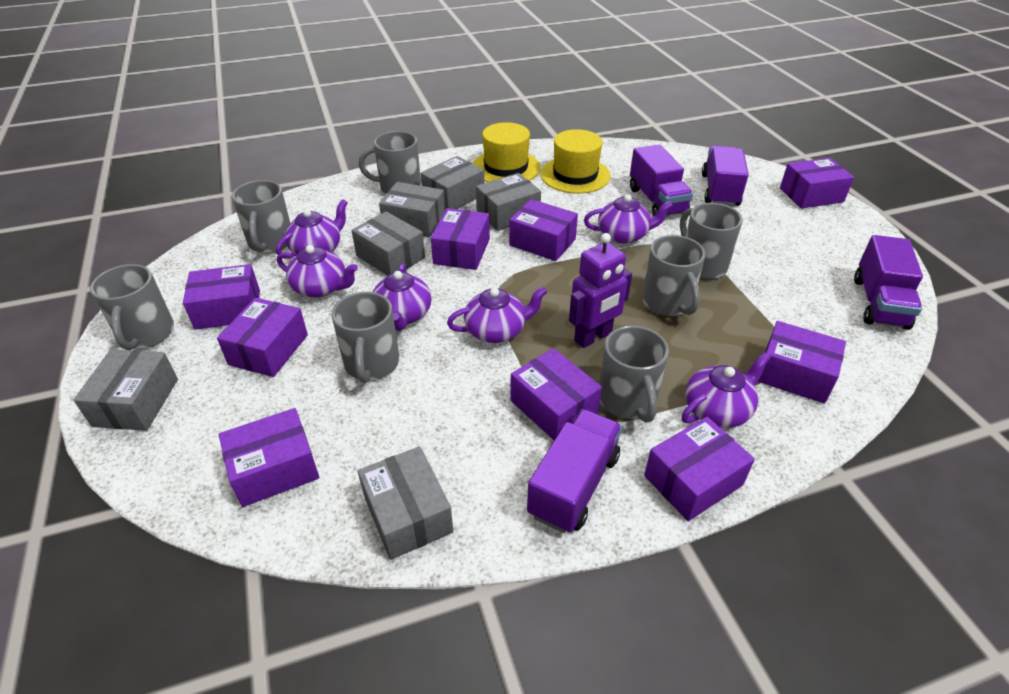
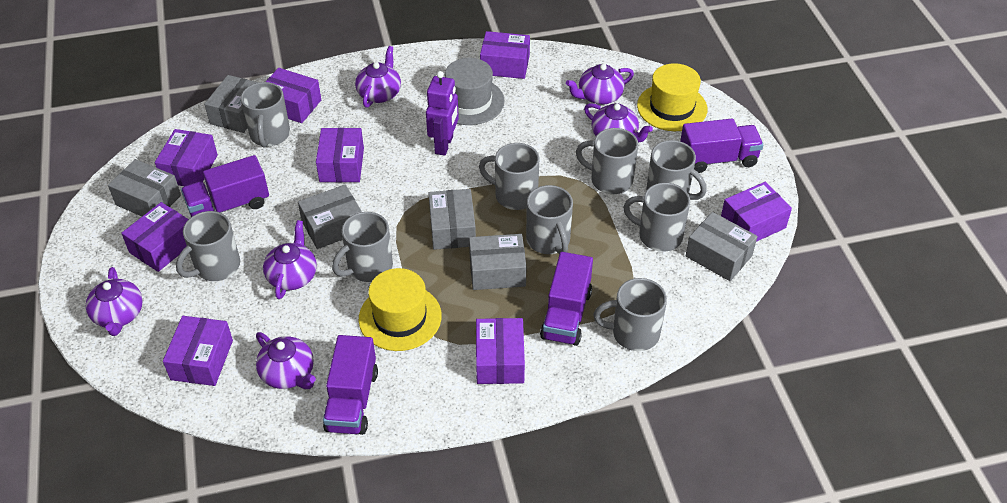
grey hat: none = 0 -> [445,58,505,125] = 1
grey mug: [90,264,174,350] [232,180,291,253] [332,292,399,383] [359,131,421,194] [599,325,669,423] [642,235,706,316] [680,203,743,279] = 7 -> [176,211,240,281] [241,82,290,147] [332,212,393,282] [479,143,540,210] [526,185,573,254] [576,128,638,194] [593,278,667,351] [623,183,690,252] [646,140,707,200] = 9
purple box: [183,264,260,330] [217,298,308,377] [219,408,319,507] [431,208,490,270] [509,199,578,261] [510,348,602,440] [644,417,755,521] [758,321,846,404] [780,158,854,209] = 9 -> [121,202,189,272] [155,129,218,186] [163,316,233,386] [266,68,321,123] [316,128,364,183] [476,318,525,384] [480,31,530,79] [721,182,792,242] = 8

